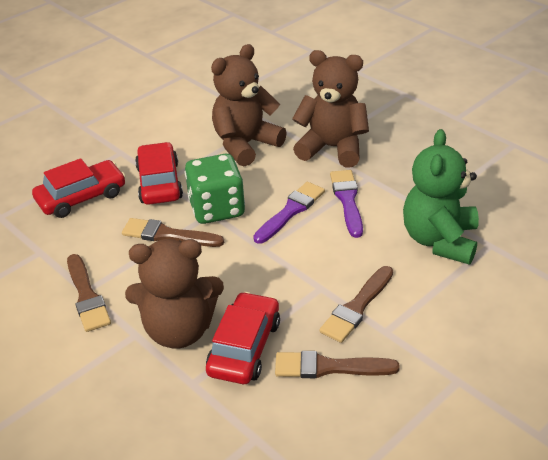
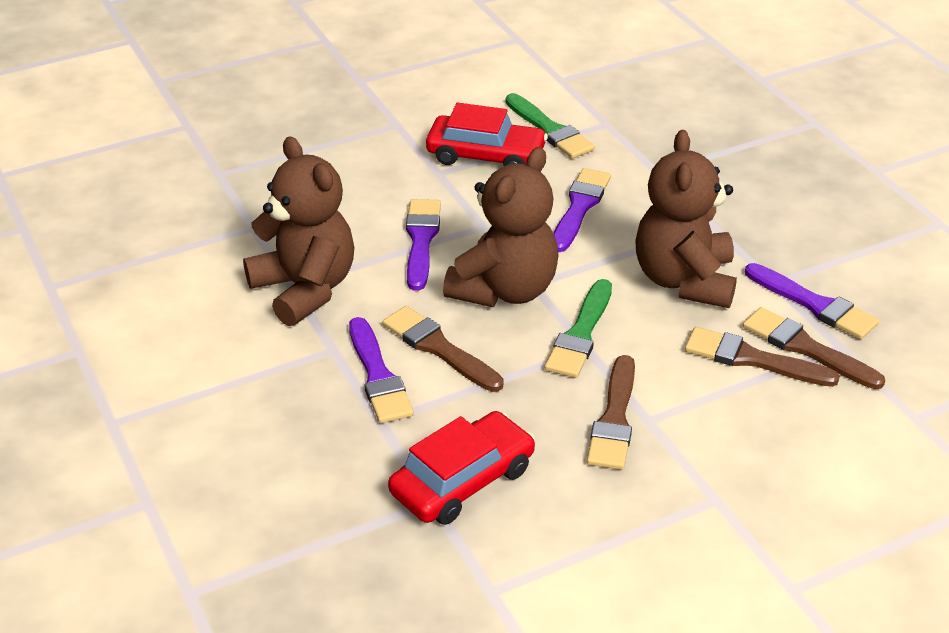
green brush: none = 0 -> [505,93,595,159] [545,279,612,378] = 2
green dice: [185,154,245,224] = 1 -> none = 0
green teddy bear: [403,129,479,265] = 1 -> none = 0
purple brush: [253,182,325,244] [330,170,363,238] = 2 -> [349,317,414,423] [406,199,441,291] [553,168,611,252] [745,263,879,340] = 4
red car: [32,158,125,218] [135,142,183,205] [206,292,280,384] = 3 -> [388,411,535,525] [426,103,548,166] = 2

